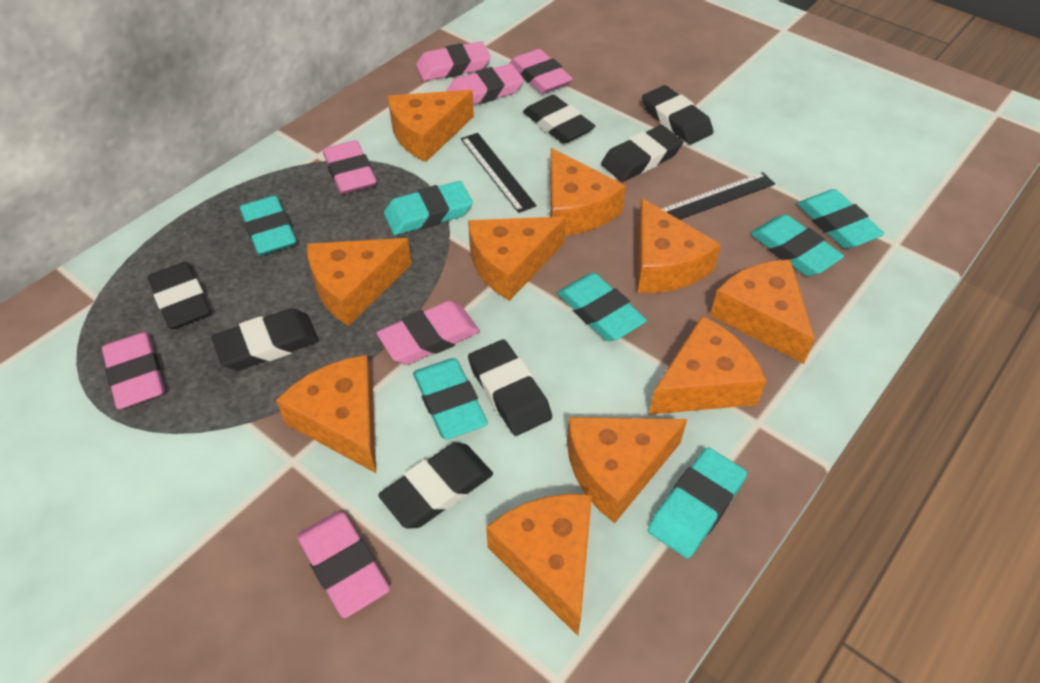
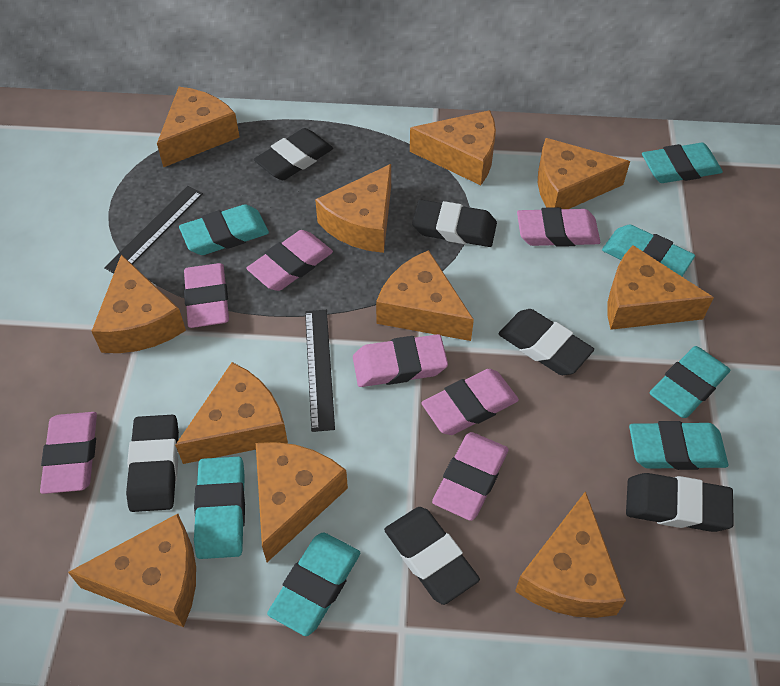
black eraser: [148,262,211,329] [211,308,319,370] [378,443,493,528] [468,339,552,436] [523,95,595,144] [601,125,683,182] [642,85,713,145] = 7 -> [126,415,179,512] [254,128,333,180] [384,507,480,605] [412,200,497,247] [498,309,594,375] [626,473,734,532] = 6
orange cheese: [276,355,376,473] [307,238,412,326] [388,90,474,162] [468,216,566,301] [486,494,592,636] [550,148,626,236] [567,417,687,523] [638,198,721,293] [649,316,767,415] [710,259,815,364] = 10 -> [68,514,196,627] [91,254,186,353] [157,87,240,167] [175,362,288,464] [256,442,348,562] [315,164,391,253] [376,250,474,341] [410,110,496,185] [515,491,626,618] [538,138,630,209] [607,245,714,330] = 11

